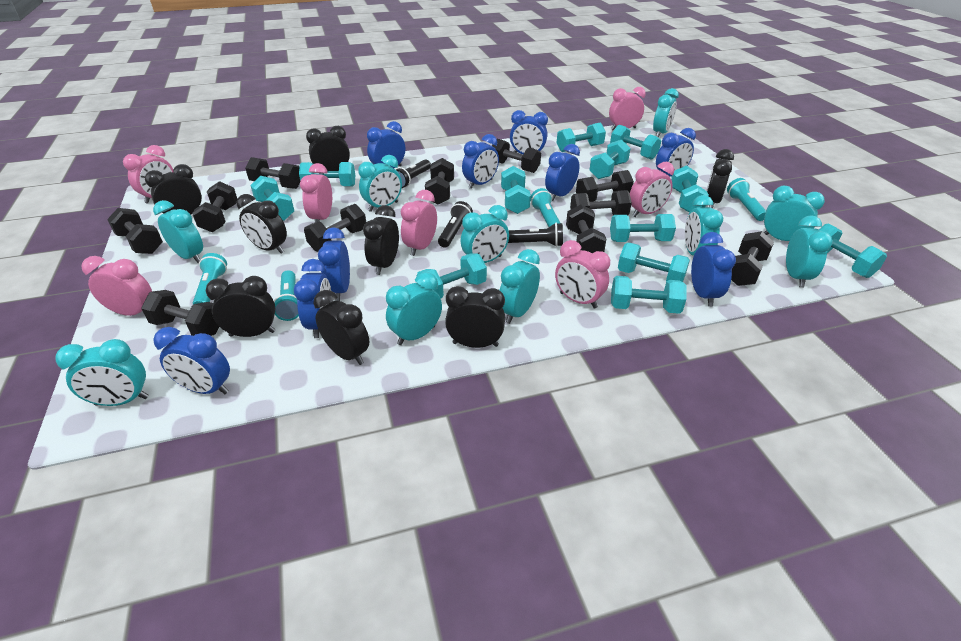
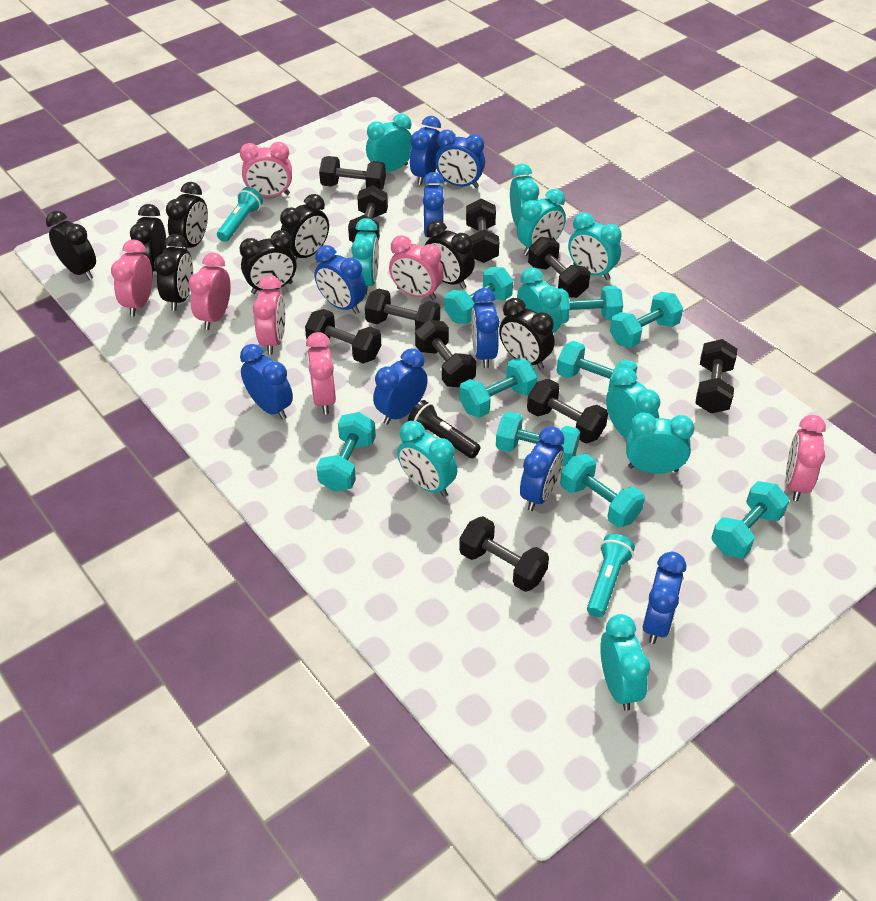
black dumbbell: [107,208,163,254] [141,290,219,336] [192,181,237,232] [245,157,300,189] [304,204,366,252] [425,158,454,205] [492,139,541,173] [566,204,606,253] [570,190,632,215] [576,170,634,202] [731,231,774,286] = 11 -> [305,309,381,364] [319,156,386,190] [348,185,388,242] [365,289,440,331] [415,320,476,387] [459,516,549,592] [466,199,499,263] [527,379,608,444] [528,237,590,298] [695,339,737,413] = 10
black flashlight: [395,159,431,188] [438,201,473,248] [508,223,563,247] = 3 -> [408,400,481,458] = 1
turquoise dumbbell: [250,176,294,221] [299,162,355,187] [417,254,487,299] [501,166,531,214] [557,123,606,152] [589,140,631,179] [610,125,661,160] [610,214,676,242] [611,276,686,314] [618,243,690,282] [671,165,709,213] [819,224,887,278] = 12 -> [316,412,376,492] [444,267,513,324] [459,358,538,418] [496,411,580,466] [557,341,637,391] [558,285,623,323] [560,454,645,528] [610,292,683,348] [711,481,789,558] = 9
turquoise flashlight: [193,253,227,304] [274,270,299,321] [530,188,560,227] [727,178,766,221] = 4 -> [217,187,263,242] [587,534,635,617] = 2

